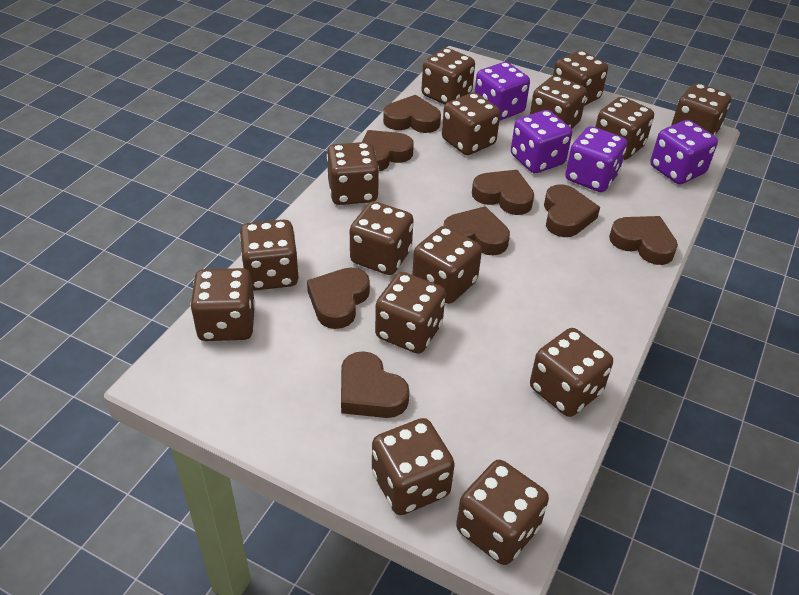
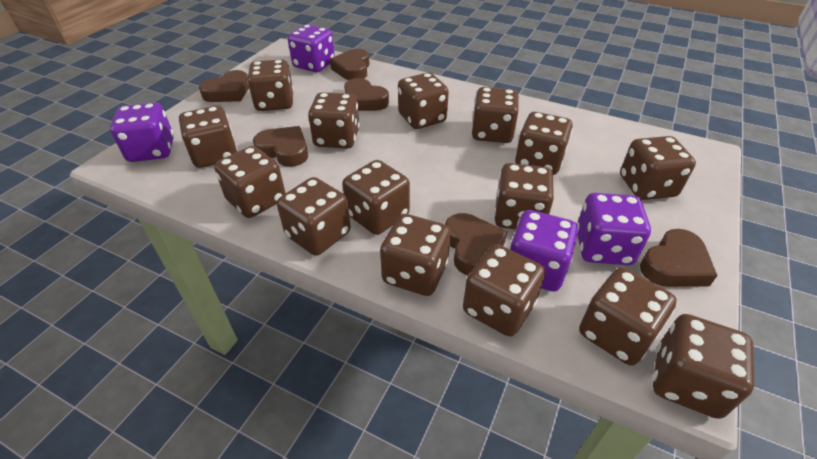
brown heart: [307,268,370,329] [341,351,409,418] [362,130,414,171] [383,95,441,133] [444,206,510,255] [472,170,534,215] [544,184,600,237] [609,216,678,265] = 8 -> [199,70,249,102] [253,126,308,167] [330,49,370,80] [344,78,389,111] [445,213,507,275] [640,229,718,287] = 6

